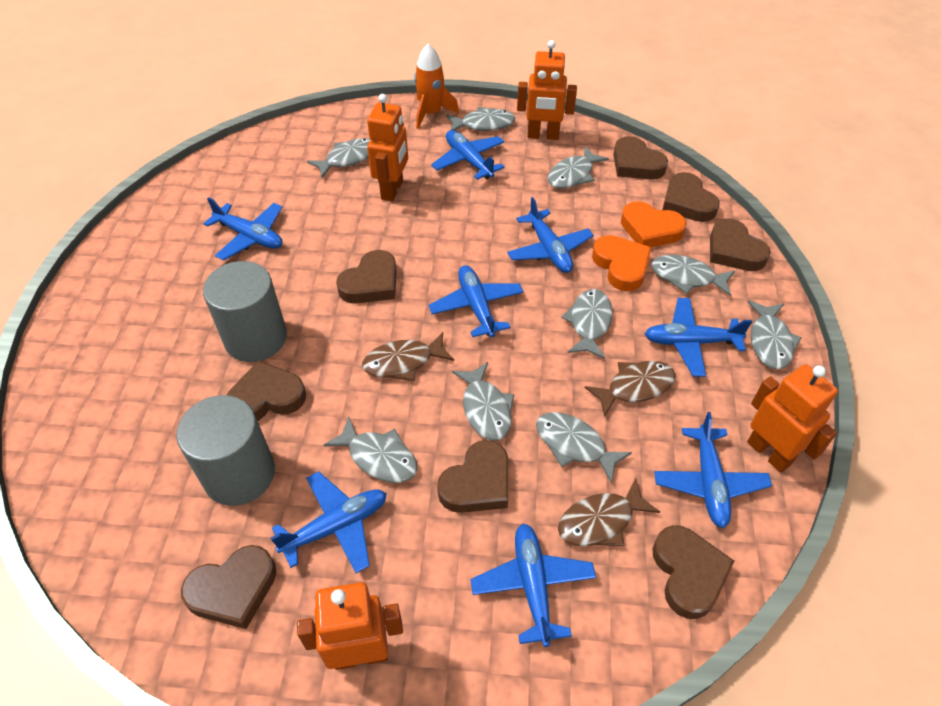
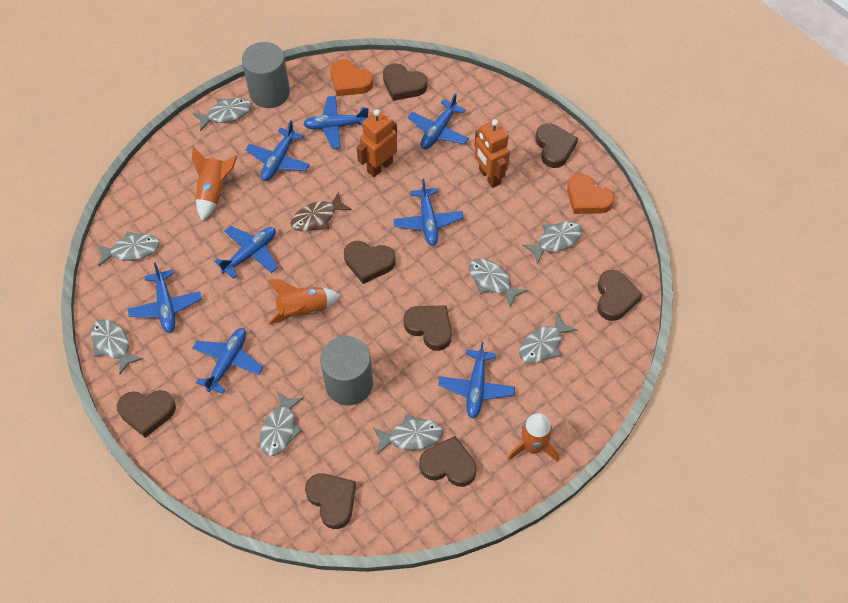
brown fish: [362,332,454,381] [558,478,660,546] [585,361,676,417] = 3 -> [291,191,351,231] = 1
grey fish: [307,138,370,178] [324,416,418,483] [446,107,515,131] [452,362,514,441] [536,412,632,484] [548,146,609,189] [562,289,613,359] [651,255,735,296] [748,300,802,369] = 9 -> [91,319,143,375] [96,231,160,266] [193,98,252,131] [260,392,304,456] [373,414,443,454] [469,258,528,308] [519,313,577,364] [522,221,582,264] = 8
orange robot: [297,582,403,670] [367,94,408,202] [517,40,577,140] [747,364,838,473] = 4 -> [356,109,397,177] [474,119,510,188] = 2
orange rocket: [414,44,459,129] = 1 -> [192,147,237,221] [267,279,341,325] [508,413,559,462] = 3

